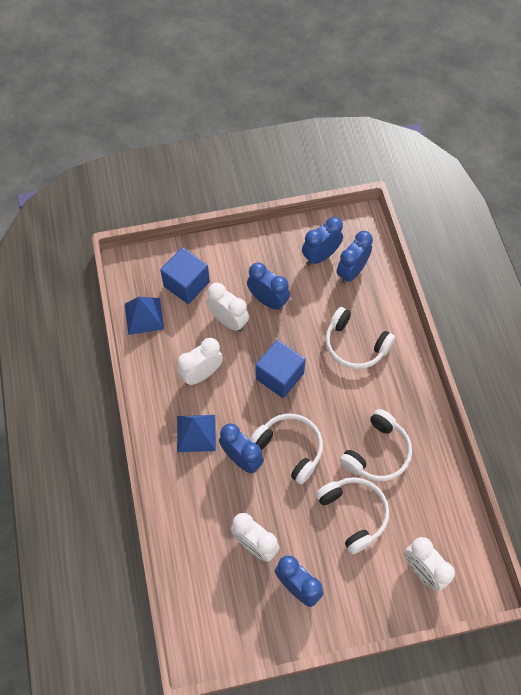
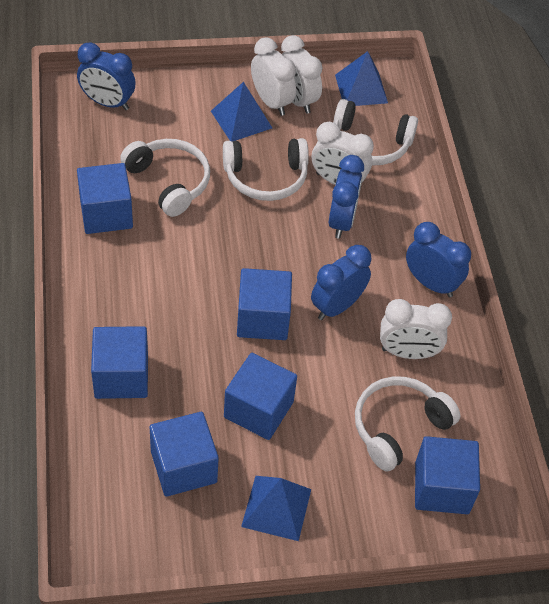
blue clock: [219,423,264,473] [247,262,290,311] [275,556,323,607] [302,217,343,266] [337,231,373,284] = 5 -> [77,42,136,110] [311,245,371,320] [329,155,364,239] [406,222,471,297] = 4
blue cube: [160,247,210,304] [256,340,306,398] = 2 -> [77,163,133,234] [91,326,148,399] [150,412,219,497] [224,353,297,440] [237,268,292,340] [415,436,480,514] = 6
blue pyramid: [125,297,164,335] [177,415,216,452] = 2 -> [211,82,272,142] [241,476,311,541] [335,51,388,106] = 3

